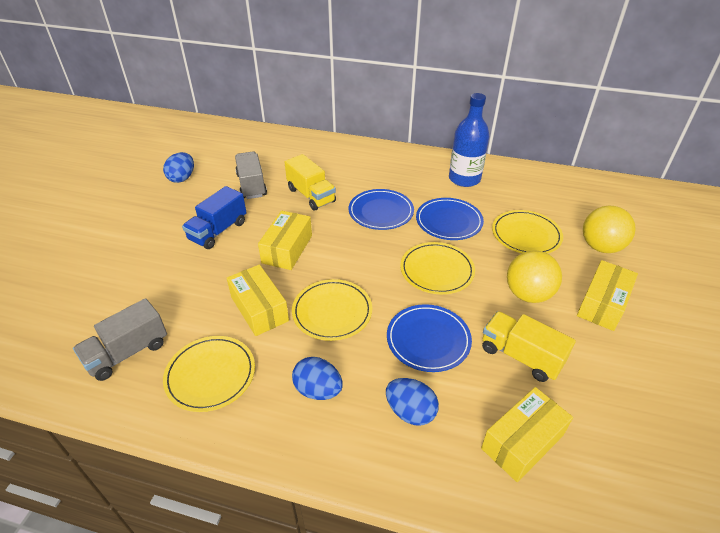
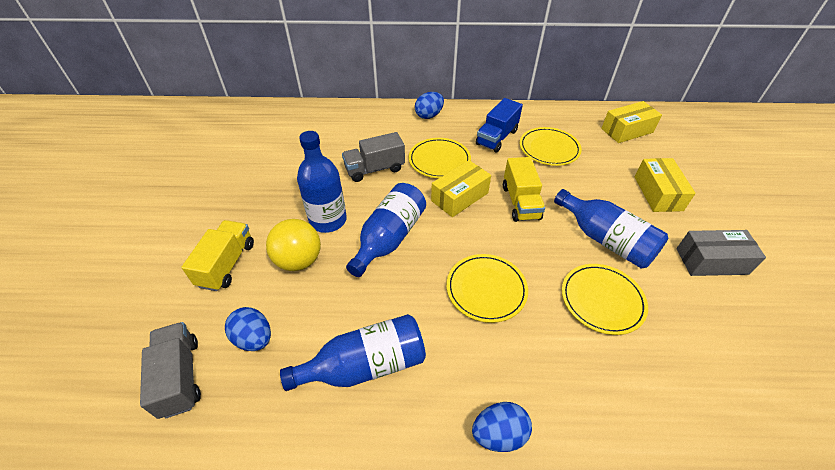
blue bottle: [449,93,489,187] = 1 -> [280,314,426,391] [297,131,347,233] [346,183,426,277] [554,189,668,268] = 4
blue plate: [348,189,414,230] [387,304,472,372] [416,198,484,240] = 3 -> none = 0
grey box: none = 0 -> [676,230,766,276] = 1
yellow ball: [507,250,562,303] [583,206,636,253] = 2 -> [266,219,321,271] = 1
yellow box: [227,264,289,336] [258,211,312,270] [481,387,573,482] [577,260,638,331] = 4 -> [431,160,491,217] [601,101,662,143] [635,158,696,212] = 3

